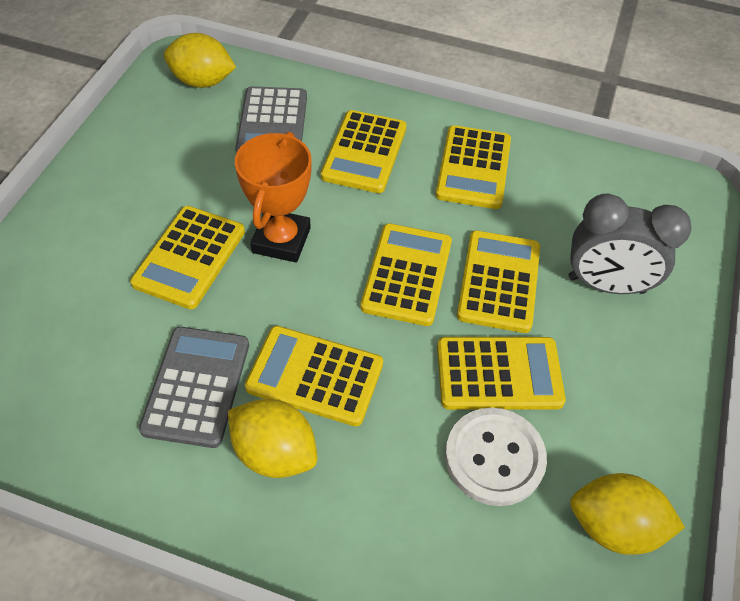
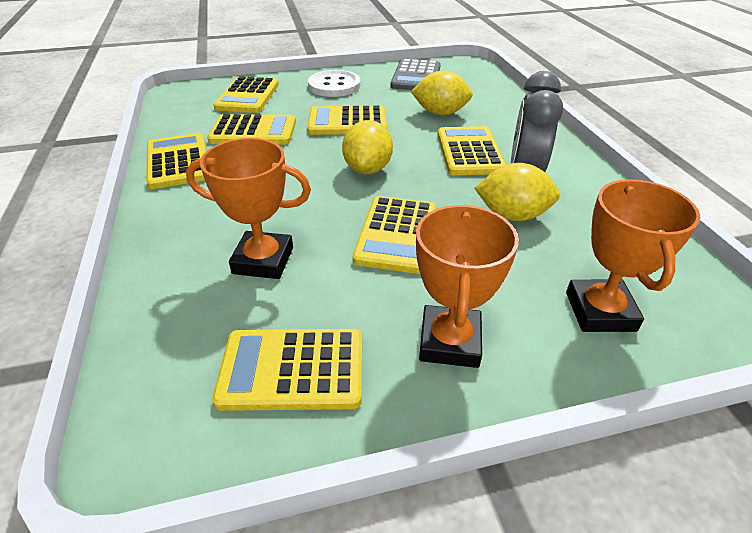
grey calculator: [139,327,249,448] [235,86,307,153] = 2 -> [390,59,441,90] = 1
orange trophy: [235,132,312,263] = 1 -> [186,138,311,279] [416,205,519,368] [566,179,700,332] = 3

